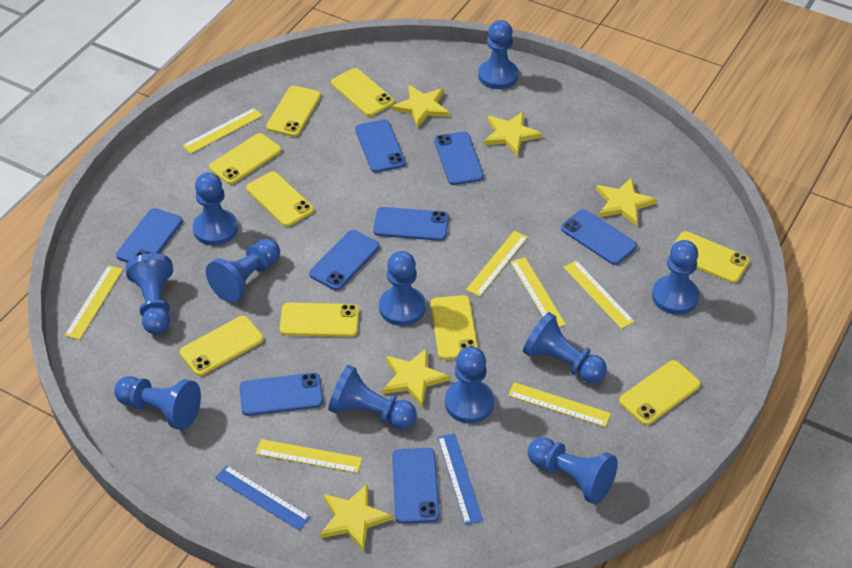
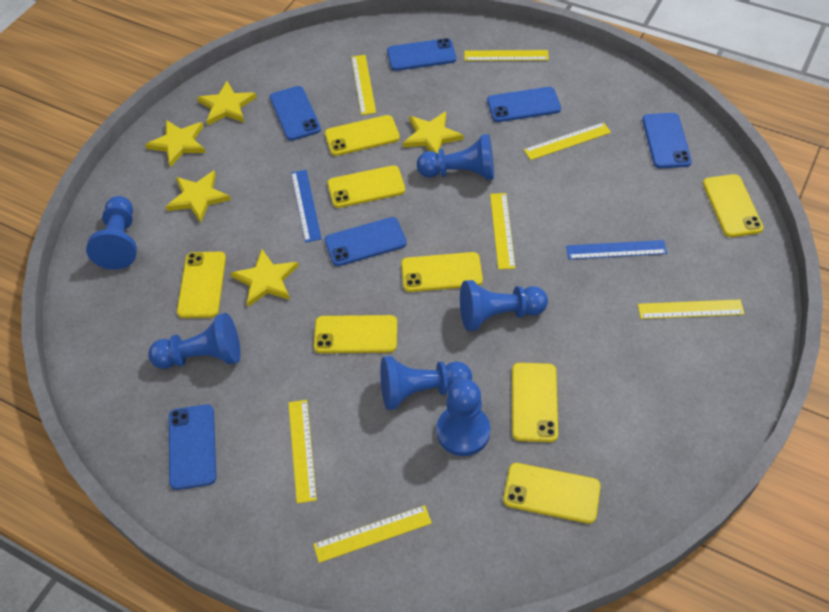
blue pawn: [114,376,201,430] [126,253,173,335] [193,172,238,246] [206,239,280,303] [328,365,417,430] [379,251,426,326] [445,346,494,423] [478,20,519,89] [523,312,607,383] [528,437,618,504] [652,240,699,315] = 11 -> [86,196,137,270] [148,313,240,369] [380,356,472,410] [417,134,494,180] [436,379,490,456] [460,280,548,331] = 6
blue phone: [116,208,183,263] [240,373,323,416] [309,230,380,290] [355,119,406,173] [373,207,449,241] [392,448,440,524] [434,131,484,185] [561,209,637,265] = 8 -> [169,404,216,490] [270,86,321,141] [325,217,407,266] [387,38,456,71] [487,87,561,122] [642,113,692,169] = 6
yellow phone: [180,316,264,376] [209,133,281,184] [246,171,314,227] [266,86,321,137] [280,303,359,337] [331,68,394,116] [431,295,478,360] [619,360,701,425] [669,231,750,283] = 9 -> [177,252,226,318] [314,315,397,353] [325,115,400,156] [327,165,405,208] [401,252,483,292] [503,463,601,524] [512,363,558,442] [703,174,764,237] = 8

